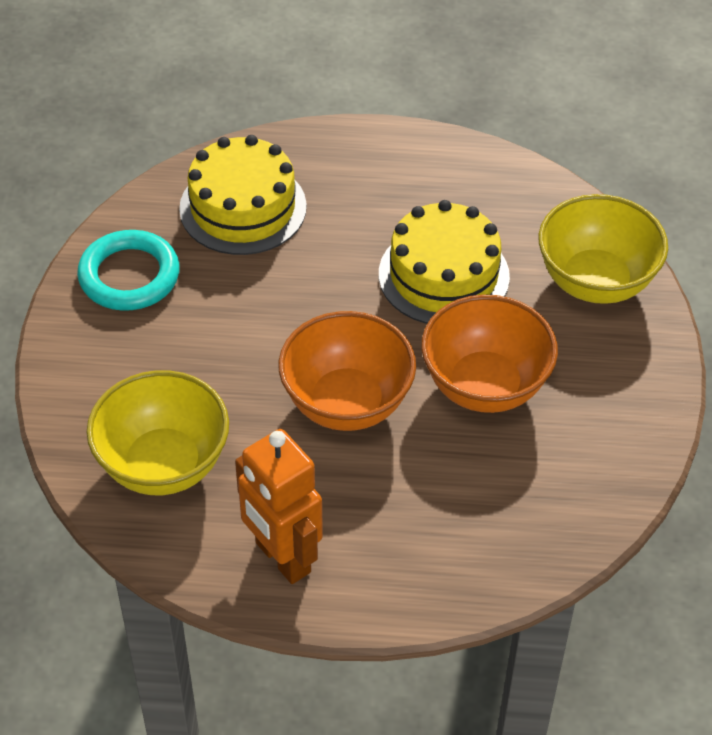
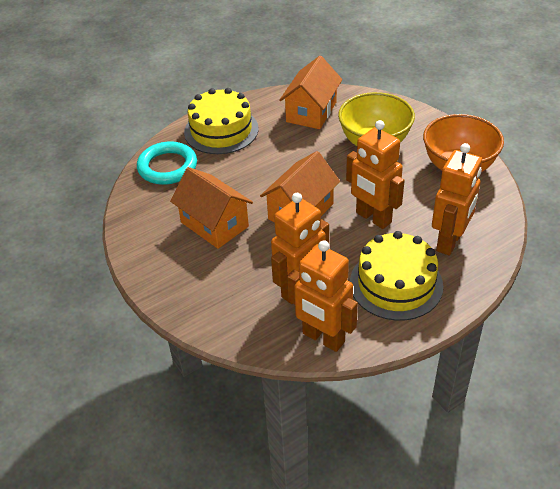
orange bowl: [279,311,416,431] [421,294,558,413] = 2 -> [423,114,504,172] = 1
orange house: none = 0 -> [170,167,253,249] [260,151,340,222] [279,56,342,129] = 3
orange robot: [235,429,323,584] = 1 -> [271,193,329,304] [287,240,358,352] [346,120,405,229] [432,143,482,256] = 4
yellow bowl: [87,370,229,495] [538,194,668,304] = 2 -> [338,92,415,146] = 1

